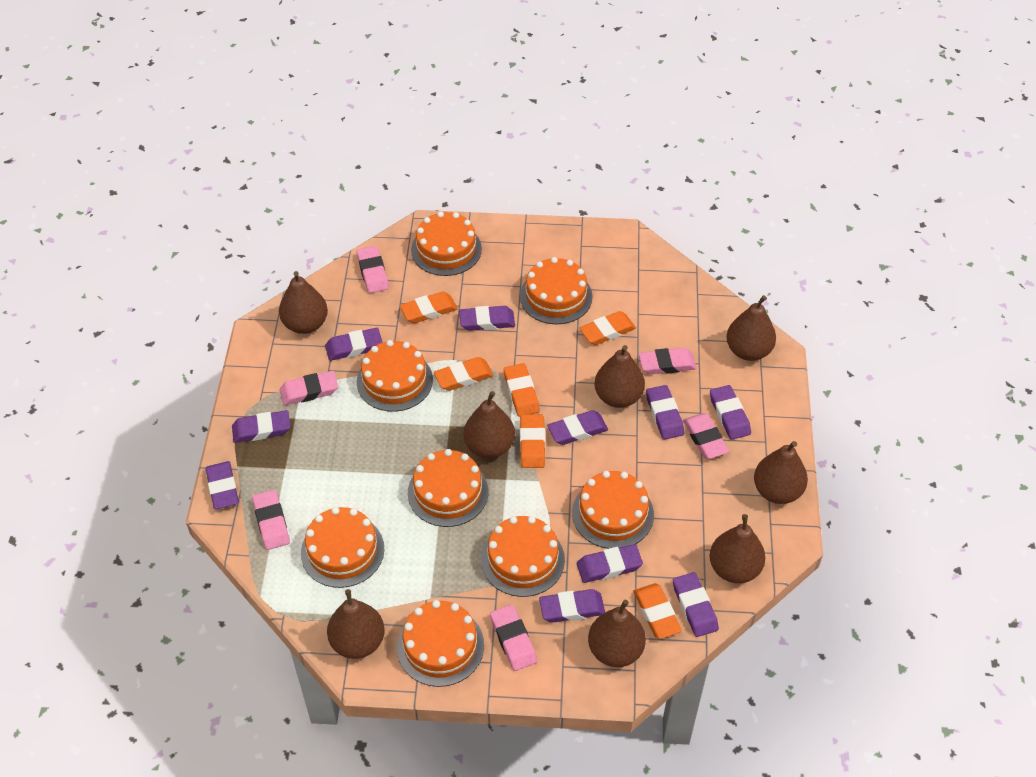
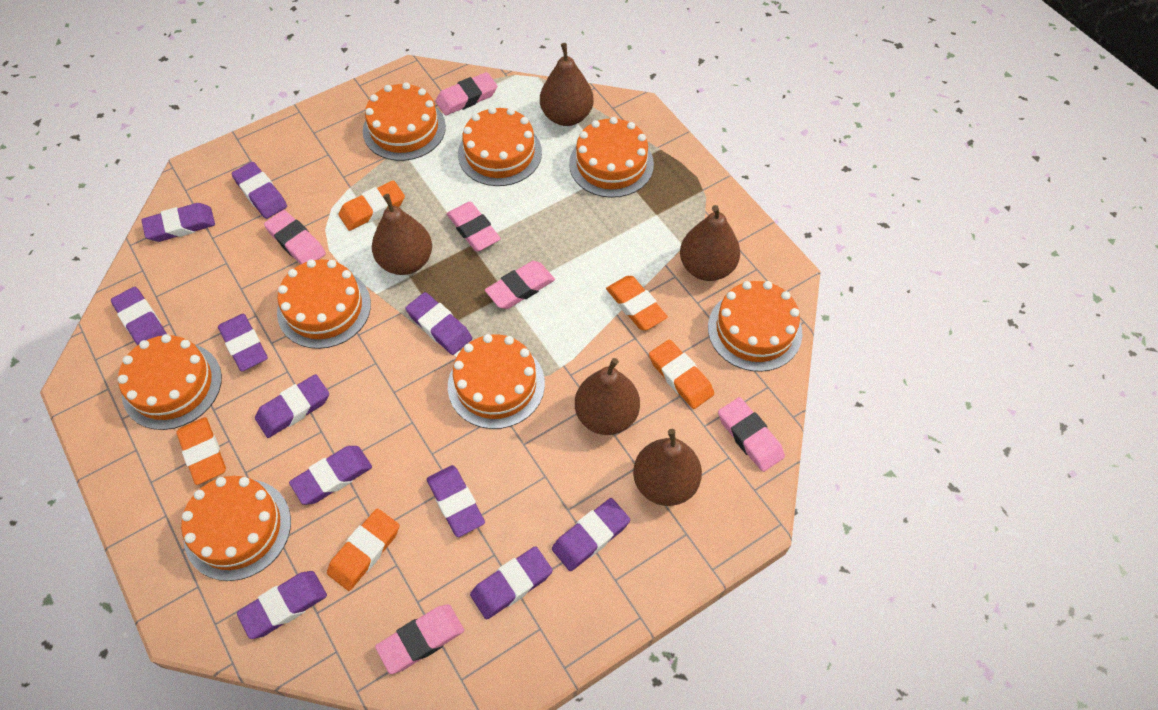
brown pear: [279,271,328,334] [327,589,385,659] [464,391,515,458] [588,600,646,667] [594,345,645,408] [710,514,765,583] [726,295,776,361] [754,441,808,504] = 8 -> [372,194,432,275] [540,43,594,126] [575,358,640,435] [633,429,702,506] [680,205,740,281] = 5
orange eraser: [400,291,458,323] [434,357,493,391] [504,363,540,417] [520,414,545,468] [579,311,636,345] [634,583,682,639] = 6 -> [176,417,226,485] [327,508,399,591] [338,180,405,231] [606,276,668,330] [649,339,714,409] = 5
purple eraser: [206,461,239,509] [232,410,290,443] [325,328,383,361] [459,306,515,331] [539,589,605,623] [547,410,608,445] [577,544,643,583] [646,385,684,440] [673,572,719,637] [710,385,751,440] = 10 -> [111,287,167,345] [141,203,215,242] [218,314,268,372] [231,162,287,219] [237,571,327,639] [255,374,329,438] [289,446,372,505] [406,292,472,355] [427,465,485,537] [470,546,553,620] [552,498,630,571] = 11

